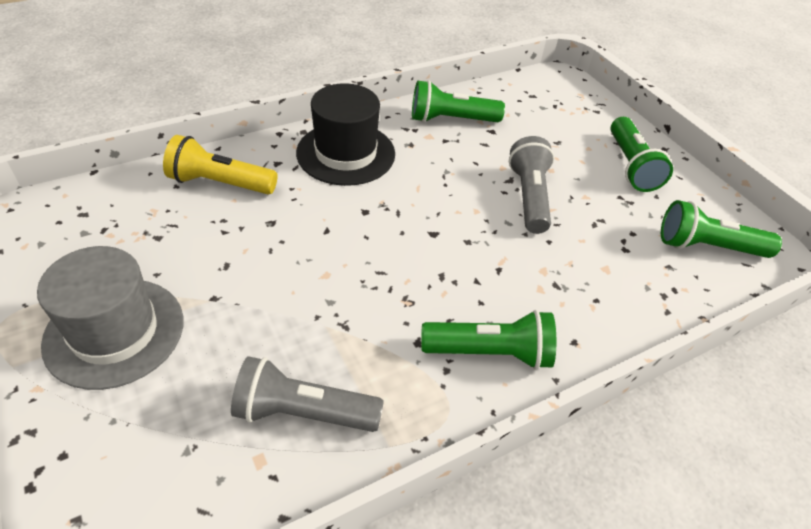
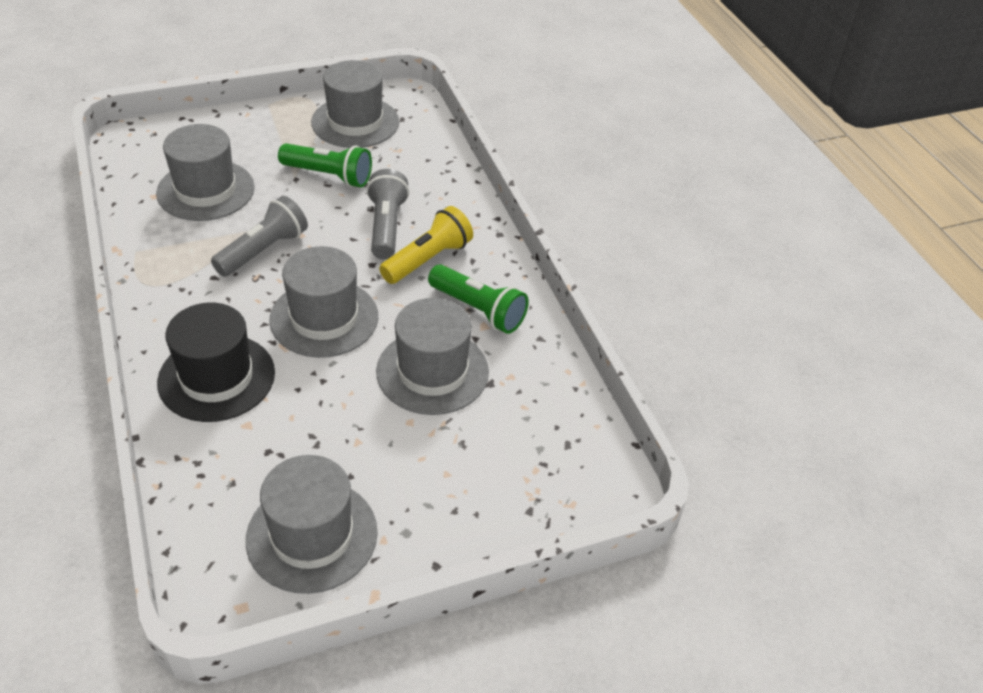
green flashlight: [412,80,505,123] [421,310,556,370] [610,117,673,192] [661,200,782,258] = 4 -> [278,143,372,187] [428,265,529,334] = 2
grey hat: [37,246,184,390] = 1 -> [156,124,255,221] [246,455,378,594] [269,246,378,358] [311,60,399,148] [376,298,489,415] = 5

